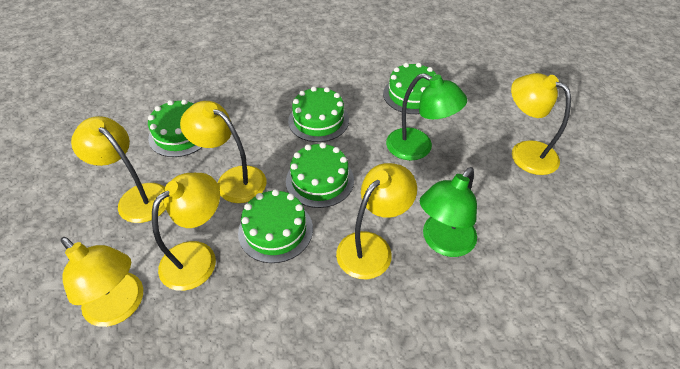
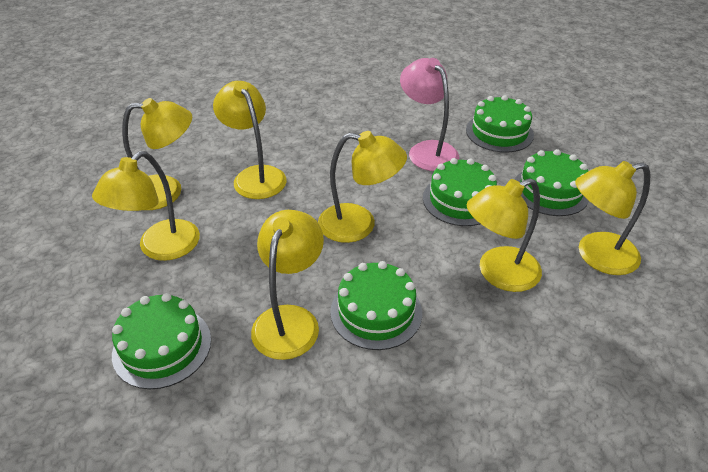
green lamp: [386,73,467,160] [420,167,477,257] = 2 -> none = 0
pink lamp: none = 0 -> [400,58,459,171] = 1
yellow lamp: [60,237,143,327] [71,116,166,223] [152,173,220,291] [180,101,266,203] [336,163,417,279] [511,73,571,175] = 6 -> [92,151,200,261] [122,98,192,210] [213,81,287,199] [251,210,324,360] [318,131,407,243] [467,178,542,292] [575,161,650,275] = 7

